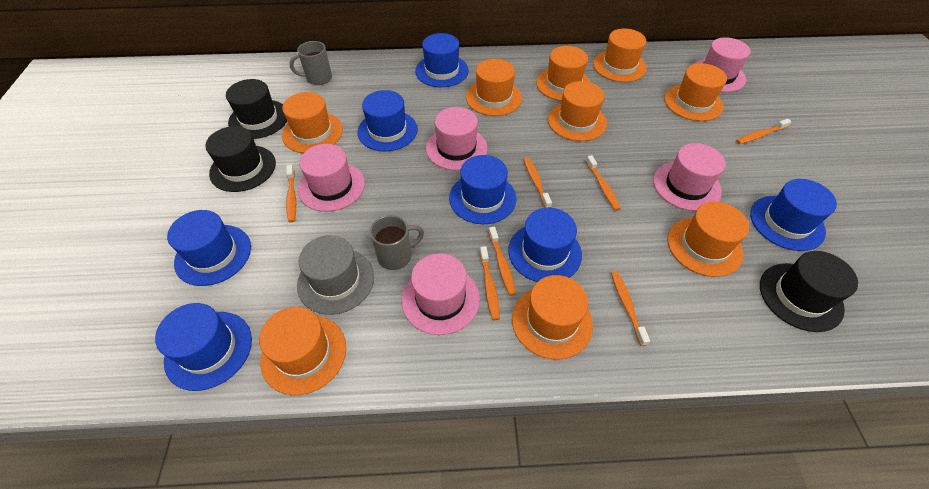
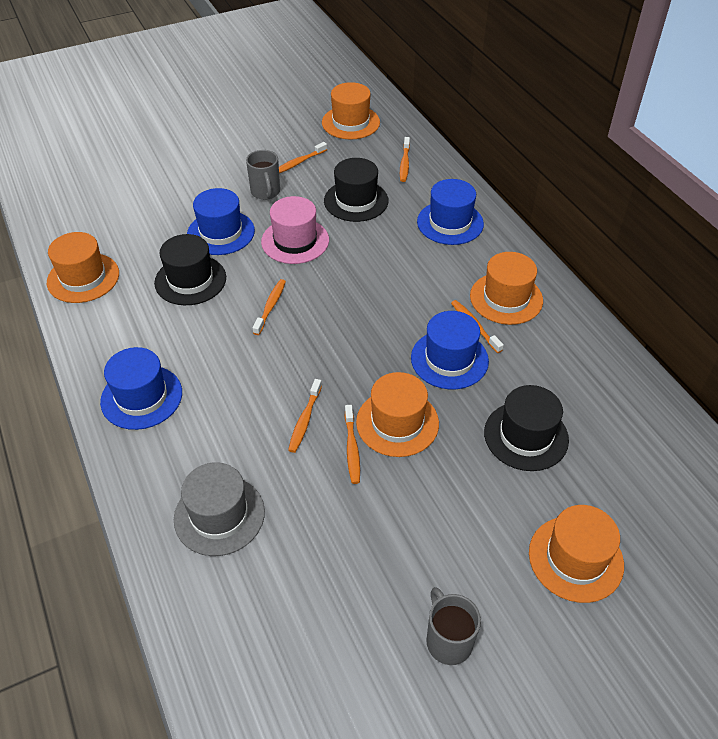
blue hat: [155,303,252,391] [167,210,251,286] [357,90,418,151] [415,33,469,87] [449,155,517,224] [508,208,582,282] [750,179,837,251] = 7 -> [100,347,182,430] [187,188,255,255] [411,311,489,389] [417,179,484,245] = 4
orange hat: [259,307,346,395] [282,92,343,153] [466,59,522,116] [512,275,593,360] [536,46,591,101] [548,81,607,141] [593,29,647,82] [664,63,727,121] [667,202,749,277] = 9 -> [47,232,119,303] [322,82,380,139] [356,372,439,457] [470,252,543,325] [529,505,624,603] = 5
orange toothbrush: [286,165,296,222] [480,246,500,320] [488,227,516,296] [524,157,552,208] [586,155,621,211] [611,271,650,346] [736,119,791,144] = 7 -> [253,279,286,335] [279,142,327,173] [288,379,322,453] [345,405,360,484] [400,137,410,182] [451,300,504,353] = 6
pink hat: [298,144,365,212] [402,253,480,335] [426,107,488,170] [653,143,726,211] [692,37,751,92] = 5 -> [261,196,329,264] = 1

